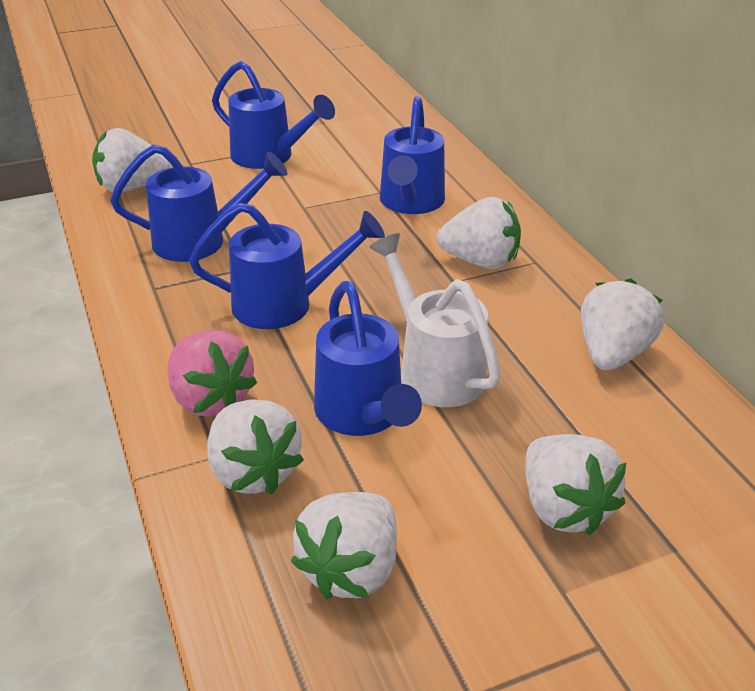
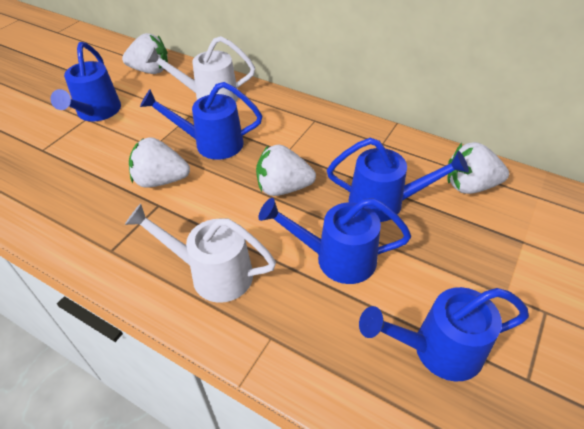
pink strawberry: [168,330,257,416] = 1 -> none = 0
white strawberry: [92,128,170,192] [207,400,304,494] [291,492,397,600] [437,197,521,269] [525,434,627,535] [581,279,664,370] = 6 -> [122,33,168,74] [129,137,190,188] [256,144,316,196] [448,142,509,194] = 4
white watering can: [369,233,501,407] = 1 -> [125,204,276,303] [145,36,255,102] = 2

